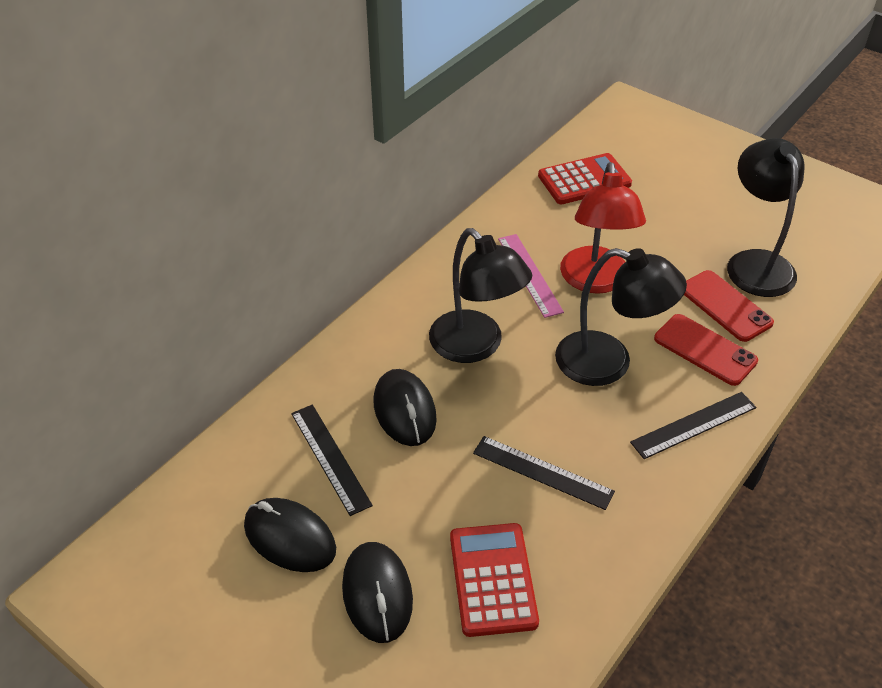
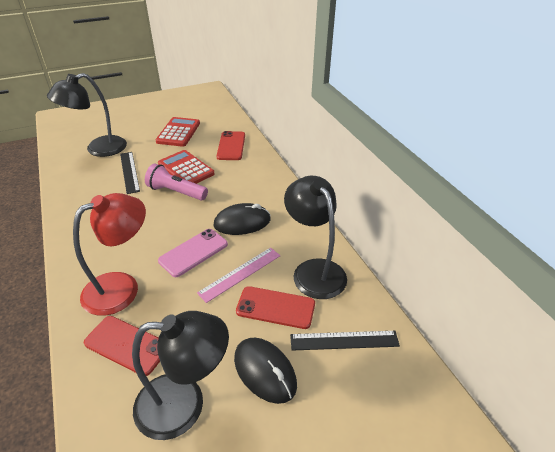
black mouse: [244,498,336,572] [342,542,413,643] [374,369,437,446] = 3 -> [213,203,270,235] [234,338,297,404] = 2
black ruler: [291,405,373,516] [473,436,615,510] [630,392,757,459] = 3 -> [120,152,140,194] [290,331,400,351] = 2
pink flashlight: none = 0 -> [145,164,208,201] = 1
pink phone: none = 0 -> [158,229,228,277] = 1
red phone: [654,314,758,386] [684,270,774,342] = 2 -> [84,316,160,376] [217,131,245,160] [236,286,315,329] = 3

